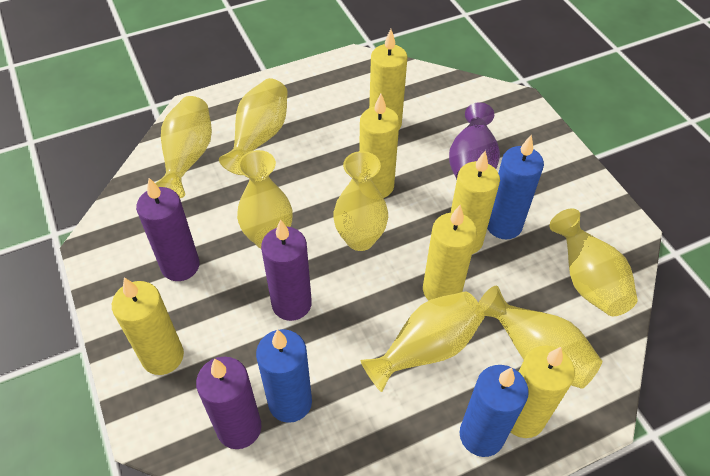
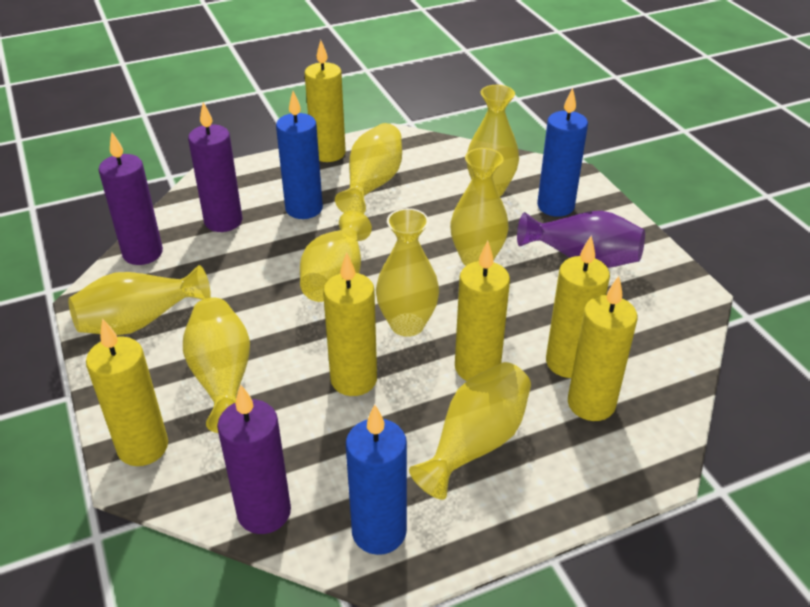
yellow vase: [155,96,212,198] [219,78,288,175] [237,150,293,248] [333,151,388,251] [360,291,485,392] [479,286,602,389] [549,208,638,316] = 7 -> [68,265,211,335] [183,298,250,433] [300,210,372,302] [335,123,402,214] [376,208,439,337] [409,362,531,500] [450,148,509,266] [467,85,519,196] = 8

